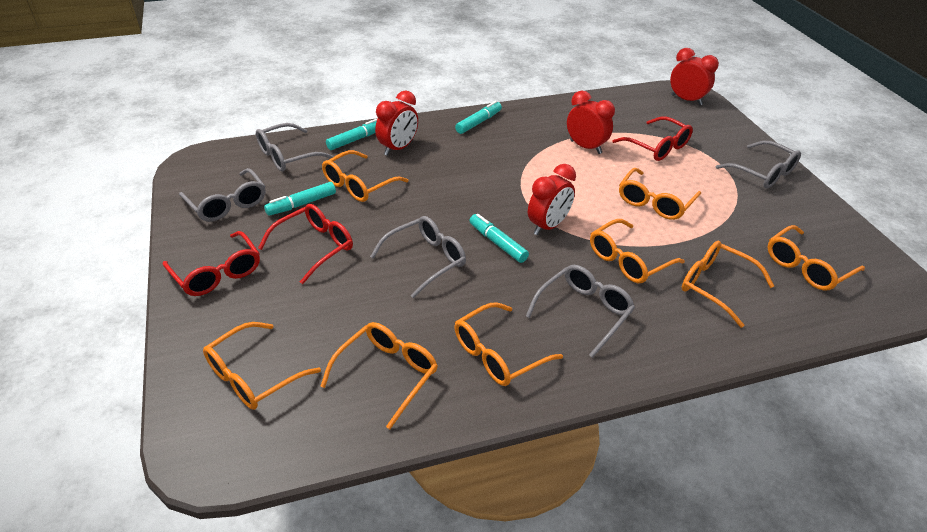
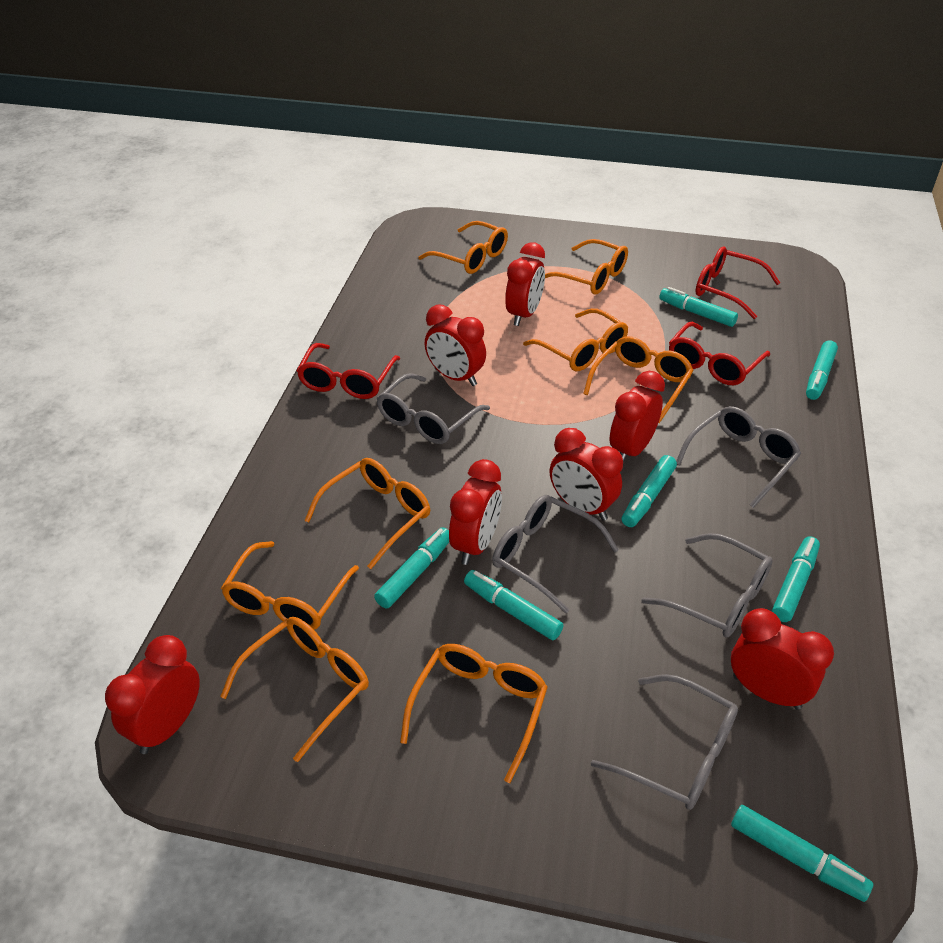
red clock: [375,90,418,156] [528,164,576,235] [567,90,615,154] [670,48,719,105] = 4 -> [105,635,200,754] [425,304,486,386] [449,459,502,565] [505,242,545,326] [550,428,623,521] [610,371,665,463] [731,608,834,710] = 7
turquoise marker: [264,182,336,216] [326,118,378,150] [455,101,502,134] [469,214,529,263] = 4 -> [374,527,449,608] [464,570,563,640] [621,455,677,527] [659,287,738,327] [731,805,873,902] [772,536,820,622] [806,340,838,400] = 7

